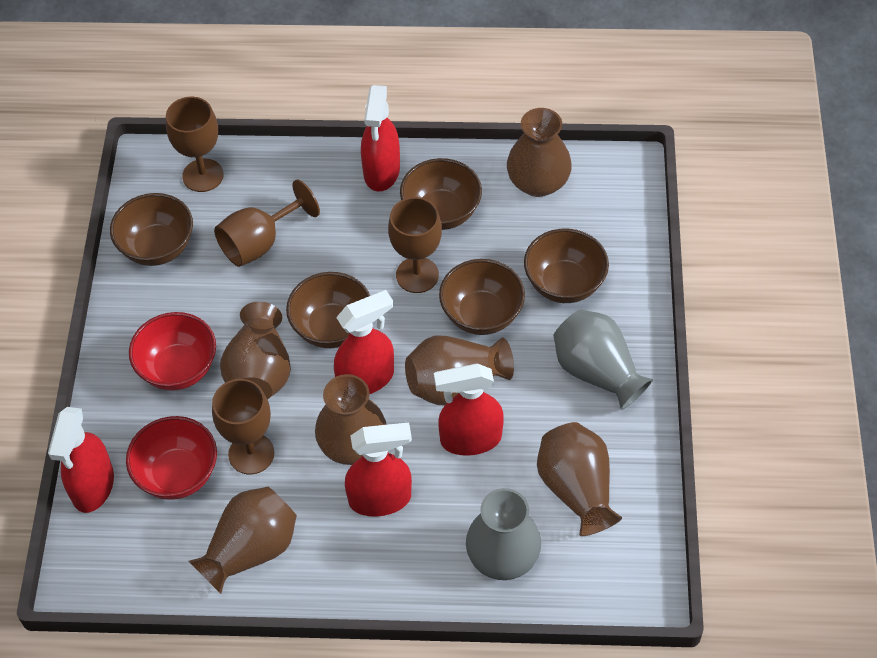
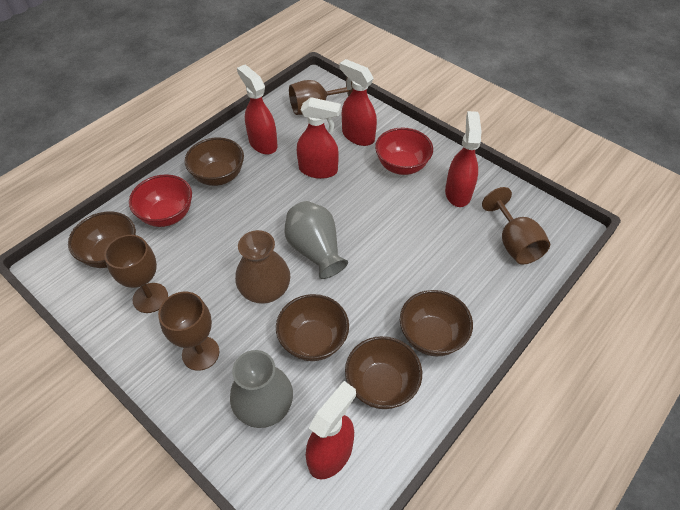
brown vase: [189,487,297,594] [220,302,291,400] [315,374,387,465] [405,335,514,405] [507,108,572,197] [537,422,622,536] = 6 -> [235,230,291,304] = 1

